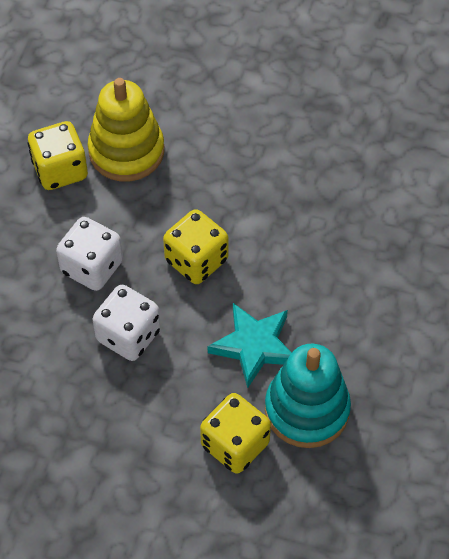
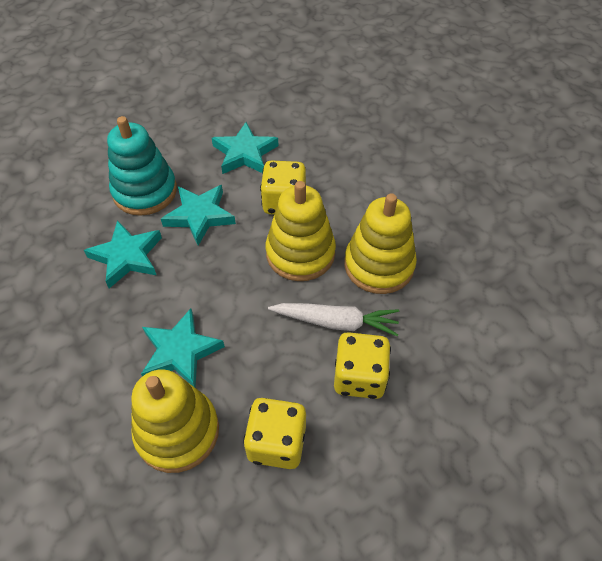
turquoise star: [208,303,292,388] = 1 -> [84,220,162,288] [141,308,225,388] [161,185,236,246] [212,122,279,174] = 4
white carrot: none = 0 -> [268,303,399,336] = 1
white dice: [56,217,123,291] [93,285,161,361] = 2 -> none = 0
yellow stacking toy: [88,78,164,182] = 1 -> [131,369,219,473] [266,181,336,281] [344,193,417,294] = 3

